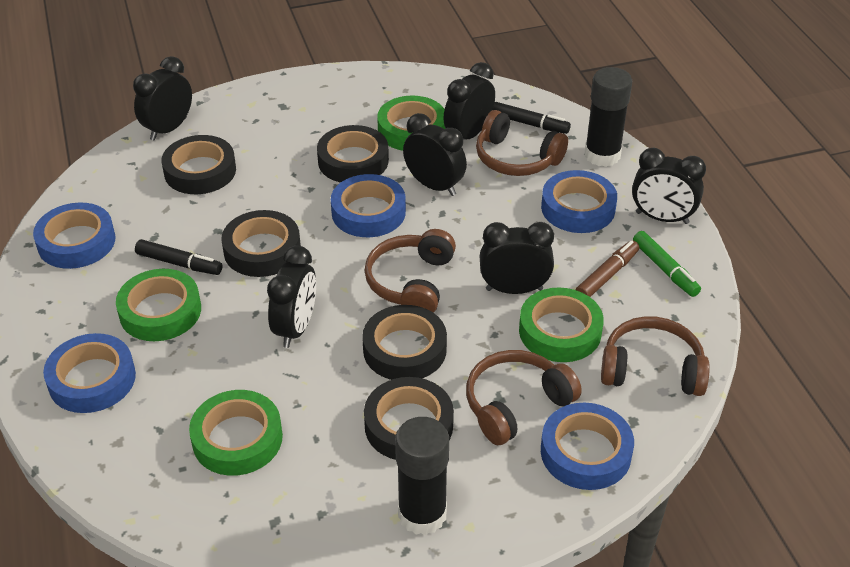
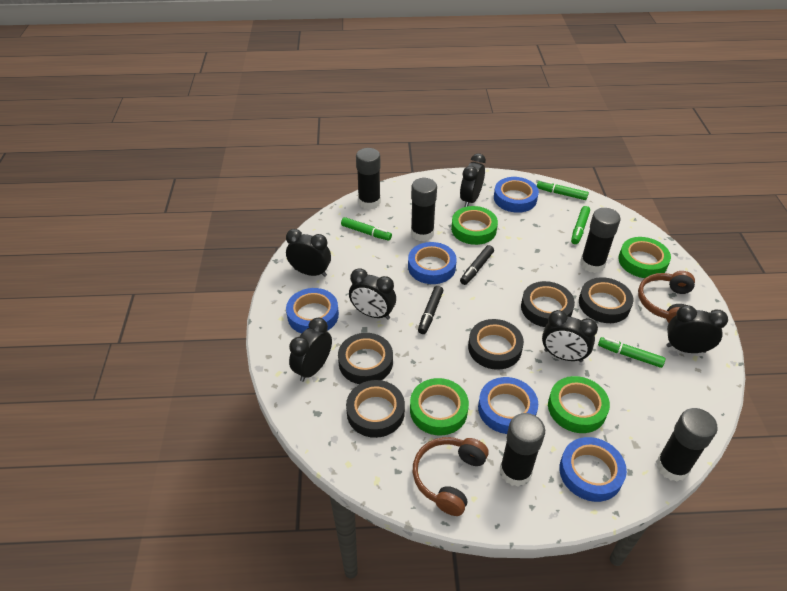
black glue stick: [395,417,449,535] [585,67,632,167] = 2 -> [356,148,381,210] [411,178,437,241] [500,413,545,487] [580,208,621,273] [656,408,718,482] = 5
brown headphones: [364,229,456,313] [466,350,582,445] [476,110,568,176] [601,316,710,396] = 4 -> [413,437,489,516] [638,271,695,323] = 2
brown marker: [576,240,639,297] = 1 -> none = 0
green marker: [633,231,701,297] = 1 -> [341,217,392,241] [537,180,589,200] [571,206,590,244] [598,337,665,368] = 4

